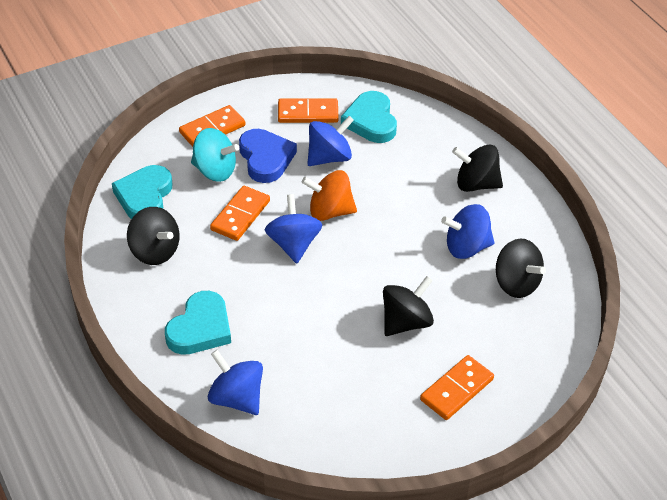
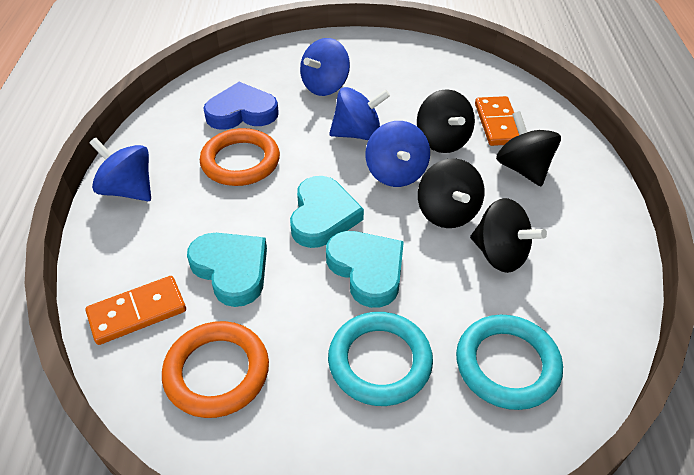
orange domino: [179,105,245,147] [210,186,270,241] [278,98,339,123] [420,355,494,420] = 4 -> [85,276,186,345] [475,96,519,146] = 2
orange ring: none = 0 -> [162,321,269,418] [200,128,280,186] = 2
orange spinning top: [302,170,357,221] = 1 -> none = 0
turquoise ring: none = 0 -> [328,312,433,406] [456,315,563,410] = 2
turquoise spinning top: [191,128,239,182] = 1 -> none = 0

